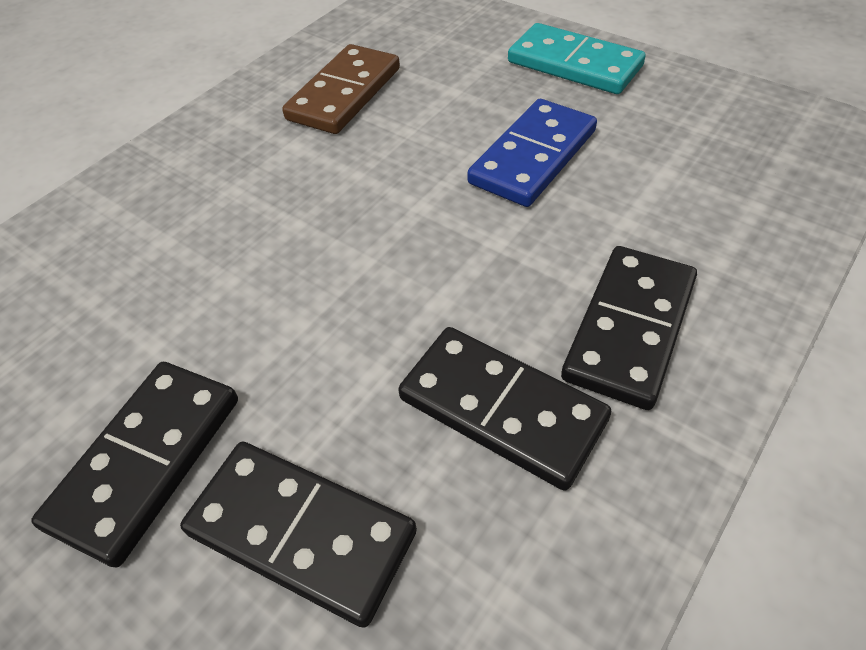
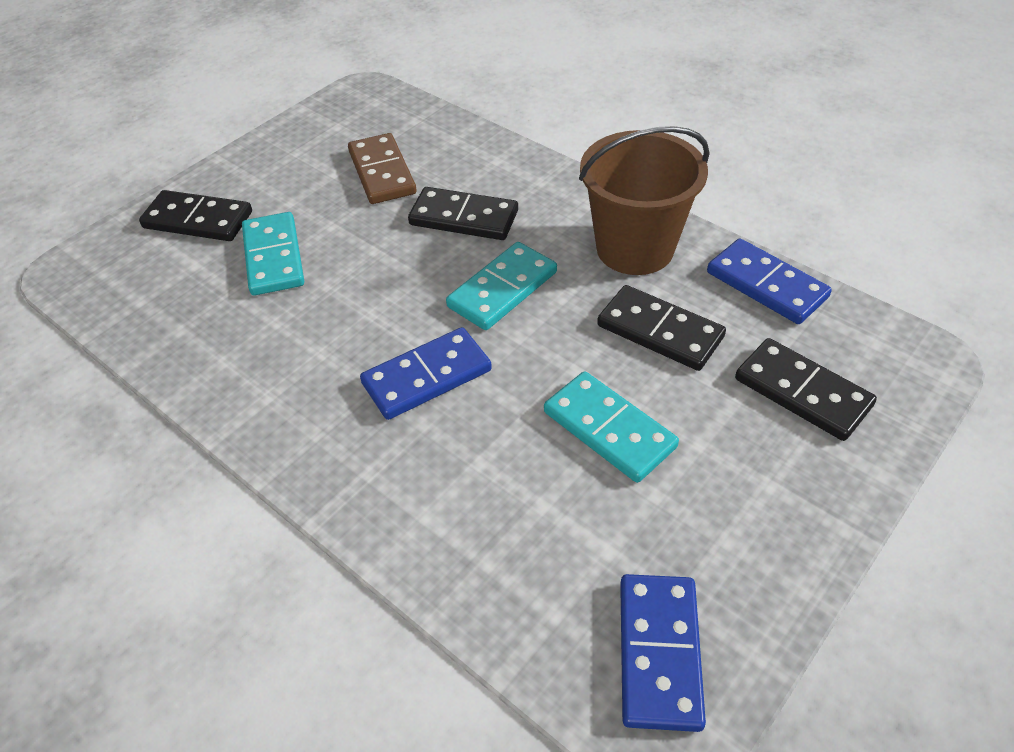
blue domino: [467,99,597,207] = 1 -> [360,327,492,420] [620,574,706,732] [707,239,832,324] = 3
brown bucket: none = 0 -> [579,126,710,275] = 1
turquoise domino: [508,23,646,94] = 1 -> [242,212,304,296] [446,242,557,330] [544,371,679,483] = 3

